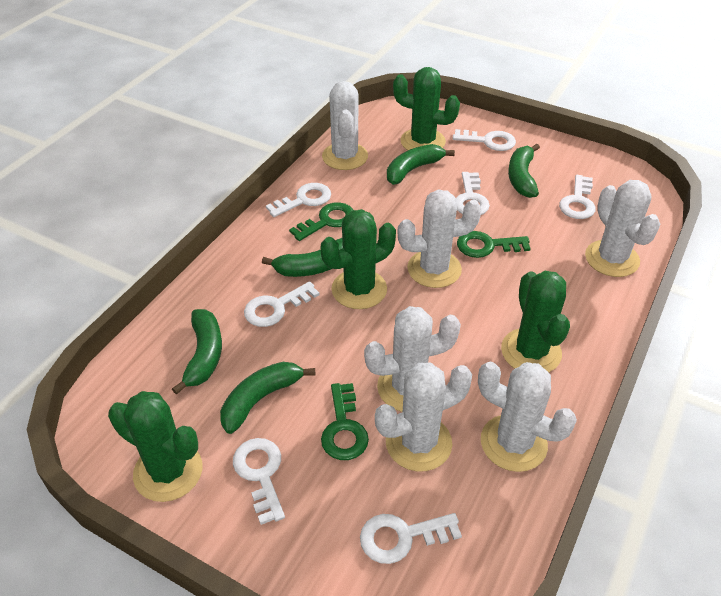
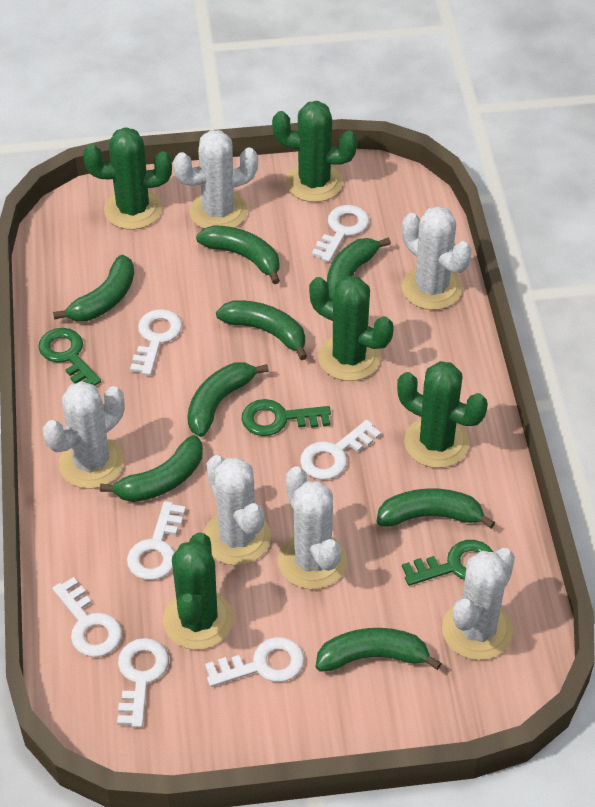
green banana: [172,309,222,395] [220,362,315,434] [262,238,343,277] [387,144,455,185] [508,144,540,198] = 5 -> [53,255,134,322] [100,435,203,502] [187,362,269,437] [196,225,280,284] [216,300,307,360] [316,628,442,672] [327,237,391,299] [376,489,495,529] = 8
green cactus: [108,391,203,502] [321,209,396,309] [393,67,460,150] [501,271,570,372] = 4 -> [83,127,172,230] [163,532,233,650] [272,101,357,202] [309,276,394,381] [397,361,488,468] = 5

